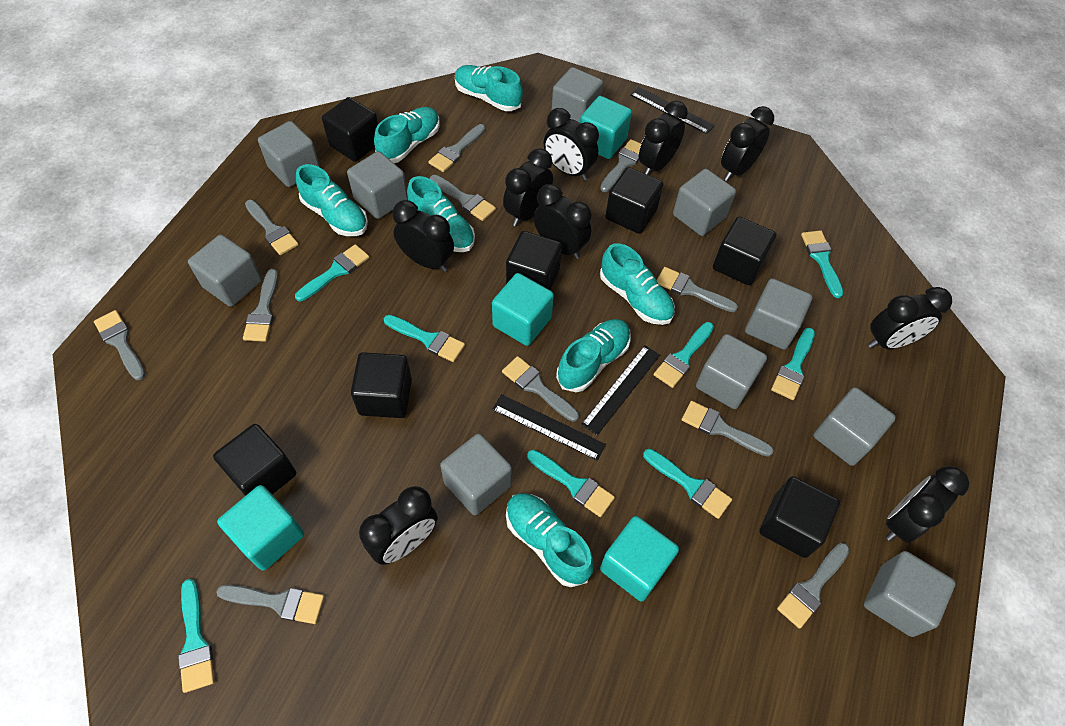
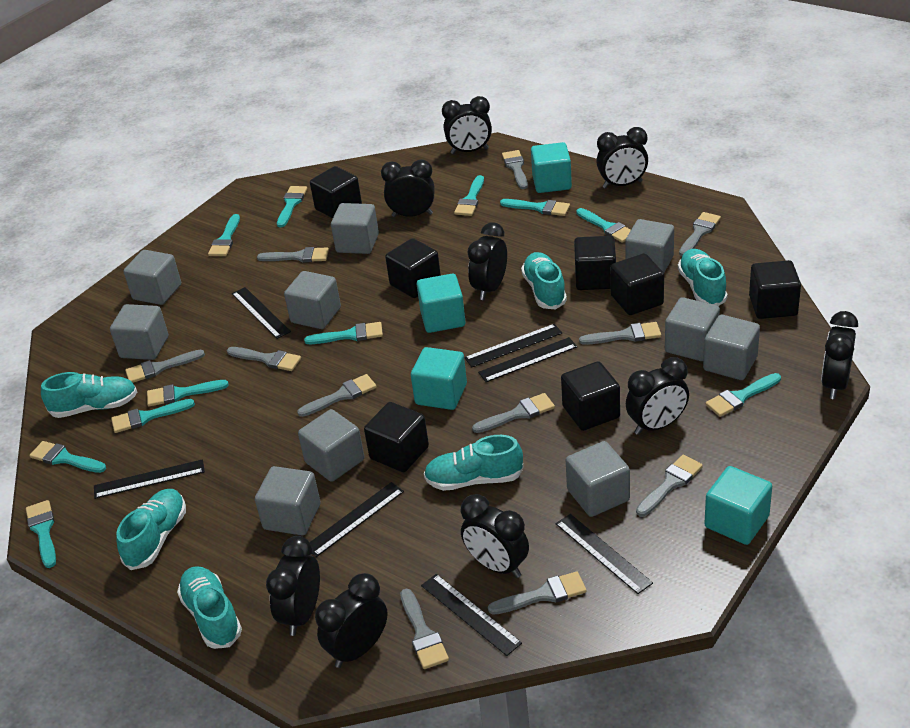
black ruler: [492,394,606,461] [581,345,660,435] [630,87,715,134] = 3 -> [94,459,205,499] [232,287,291,339] [310,482,404,557] [421,574,522,656] [464,324,562,367] [478,337,577,382] [556,514,653,594] = 7
turquoise brush: [178,579,214,693] [295,244,370,301] [384,315,465,362] [527,450,615,517] [643,449,732,519] [654,322,714,388] [771,328,815,400] [801,230,844,298] = 8 -> [26,500,56,568] [29,441,106,473] [111,399,195,433] [147,380,229,406] [208,214,240,256] [277,186,307,227] [304,322,383,344] [454,175,484,216] [500,199,570,216] [576,208,631,243] [705,373,781,417] = 11
turquoise shoe: [296,164,368,236] [374,107,440,163] [407,176,475,252] [455,65,523,111] [506,493,594,587] [556,319,631,392] [600,243,675,325] = 7 -> [41,372,137,418] [116,489,186,570] [177,566,242,649] [424,435,524,491] [521,252,567,309] [678,249,728,306] = 6

